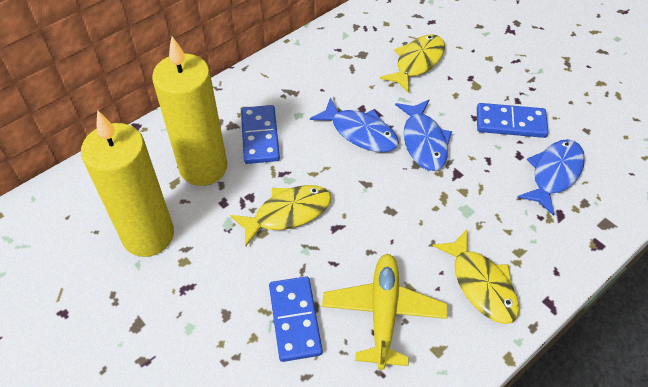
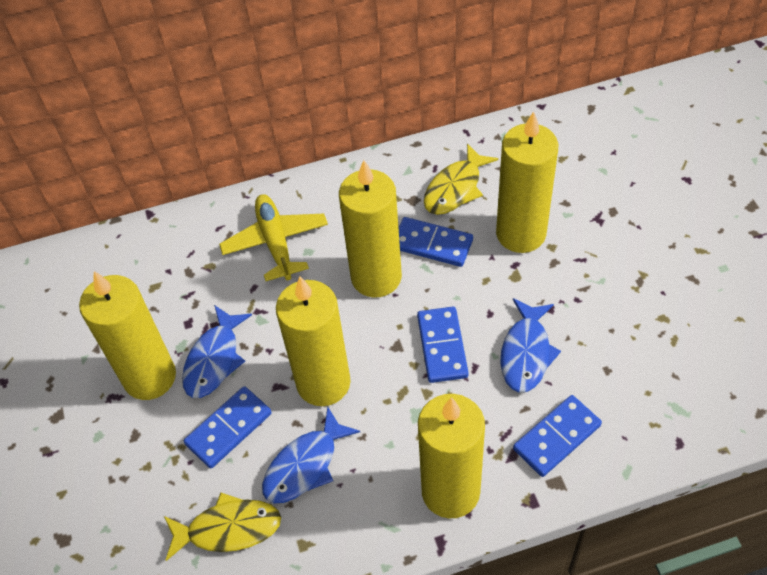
blue domino: [241,105,280,164] [269,276,323,362] [477,103,548,138] = 3 -> [184,386,272,469] [399,217,473,267] [417,307,469,383] [513,395,602,477] = 4
yellow candle: [81,110,174,257] [152,37,227,186] = 2 -> [79,271,176,400] [276,277,350,406] [339,160,402,298] [418,394,485,518] [496,111,558,253] = 5
yellow fish: [230,185,331,246] [380,34,445,93] [432,230,520,324] = 3 -> [164,493,281,561] [424,144,498,215] = 2

